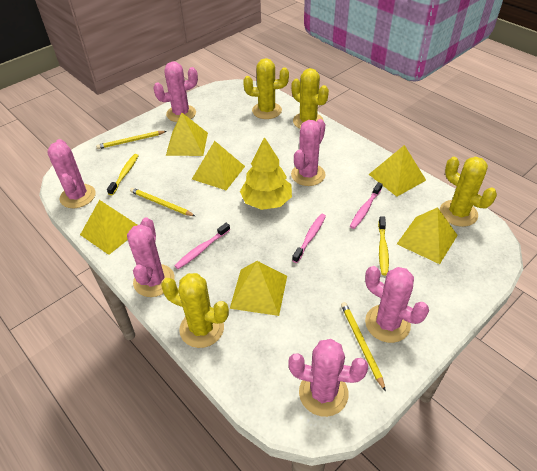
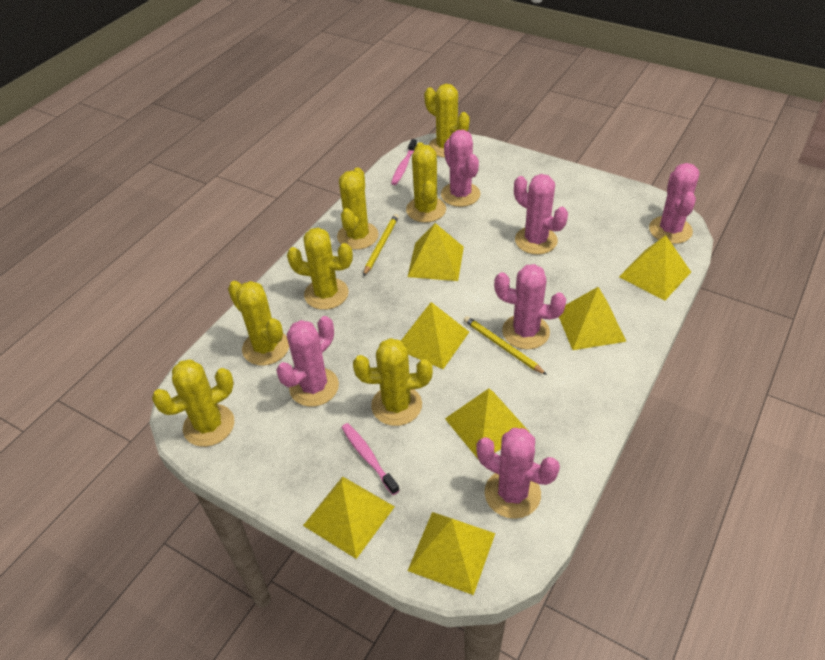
pink toothbrush: [174,223,230,269] [292,214,326,263] [350,182,383,229] = 3 -> [341,423,400,495] [391,139,417,185] = 2
yellow cactus: [161,273,229,348] [243,58,289,119] [291,68,329,129] [440,157,497,227] = 4 -> [152,359,234,447] [228,281,289,366] [287,227,353,310] [337,167,379,250] [353,338,433,426] [406,142,446,223] [424,84,470,158] = 7
yellow pencil: [96,131,167,149] [130,188,195,216] [341,302,386,391] = 3 -> [363,214,399,276] [464,316,547,375] = 2
yellow pyramid: [80,200,137,255] [166,113,208,156] [192,141,245,190] [230,261,287,316] [369,145,426,197] [397,207,458,264] = 6 -> [303,476,395,559] [401,302,469,369] [408,223,464,281] [408,512,495,595] [445,388,529,460] [559,287,627,350] [619,235,691,300] = 7
yellow toothbrush: [107,154,139,195] [378,216,389,276] = 2 -> none = 0
yellow tree: [240,137,292,210] = 1 -> none = 0

